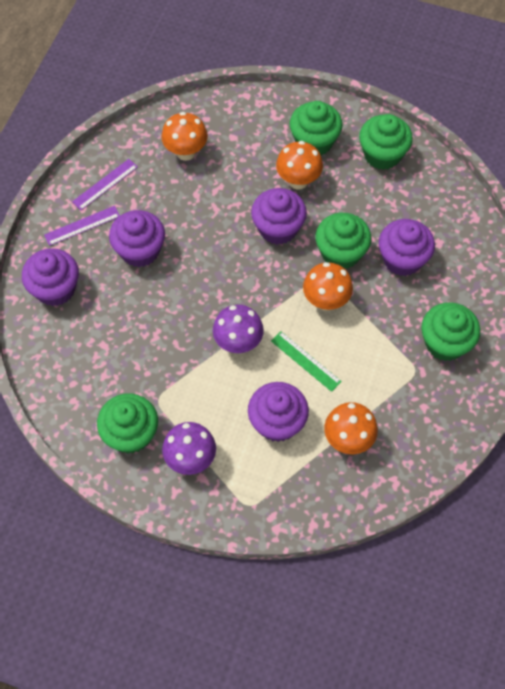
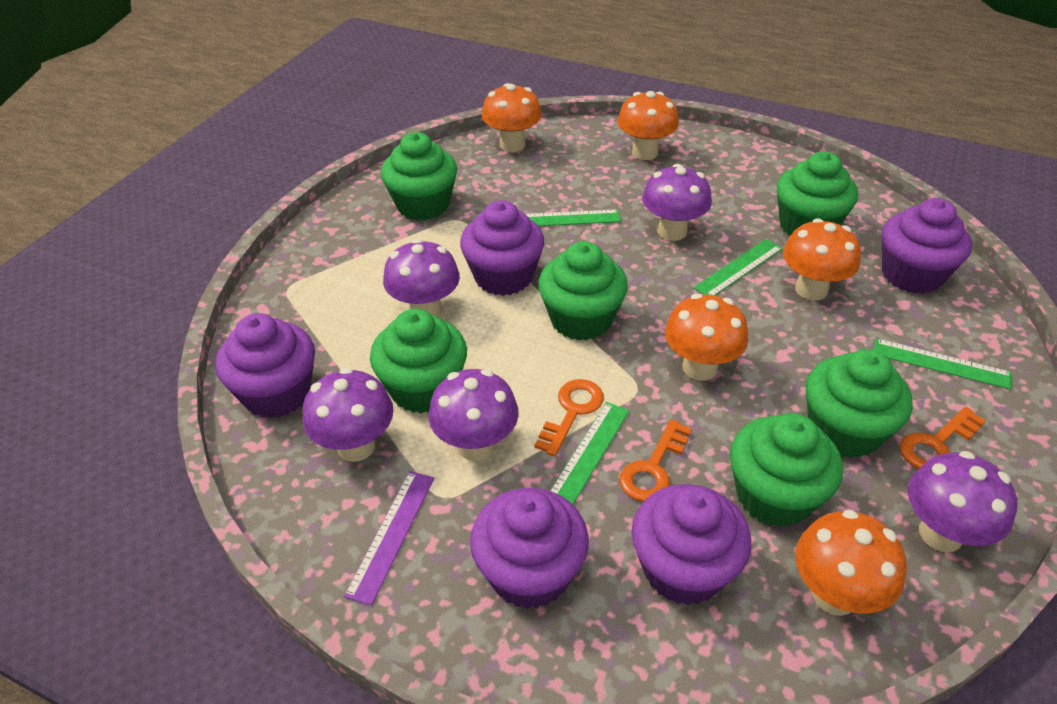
green cupcake: [97,393,158,454] [290,101,343,156] [315,213,372,269] [359,114,413,170] [421,302,480,361] = 5 -> [370,309,467,413] [381,132,457,220] [538,241,628,341] [730,413,843,527] [777,151,858,236] [806,349,913,458] = 6
green ruler: [271,331,342,392] = 1 -> [526,209,621,226] [550,402,629,504] [694,239,783,296] [874,338,1012,390] = 4
orange key: none = 0 -> [534,379,604,456] [620,419,692,502] [900,407,986,469] = 3
orange mushroom: [161,112,208,161] [276,141,323,190] [303,262,353,311] [324,402,378,454] = 4 -> [482,83,542,152] [617,91,679,160] [665,293,748,381] [783,218,861,301] [795,510,907,616] = 5
purple mushroom: [162,422,216,475] [213,305,264,353] = 2 -> [303,367,394,462] [383,239,460,317] [429,369,519,461] [642,164,712,241] [908,451,1017,552] = 5
purple ruler: [44,206,120,246] [72,159,138,210] = 2 -> [344,471,434,606] = 1

